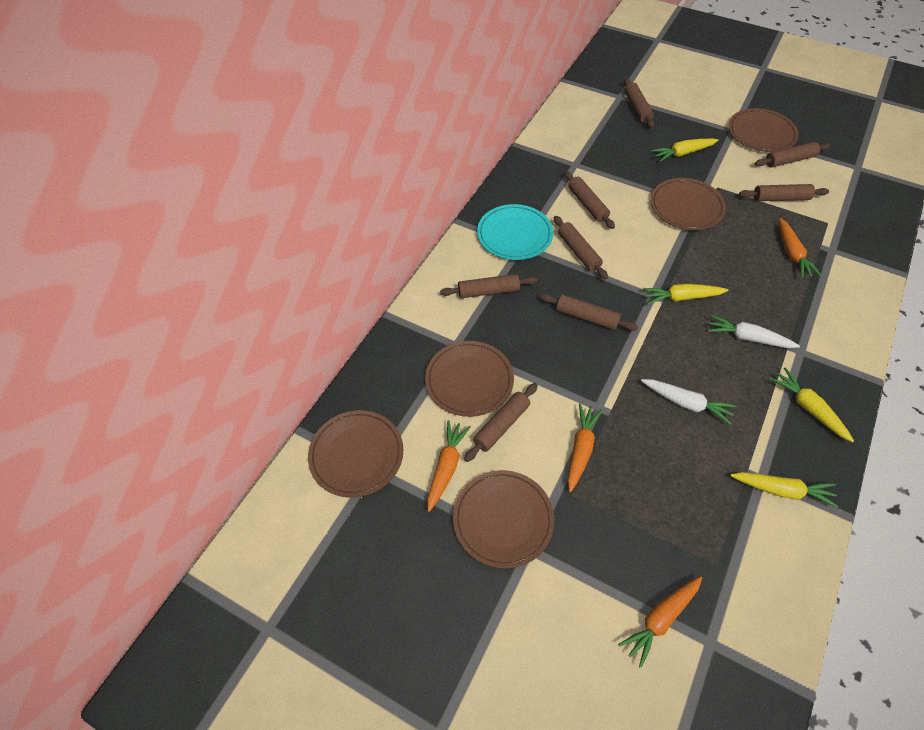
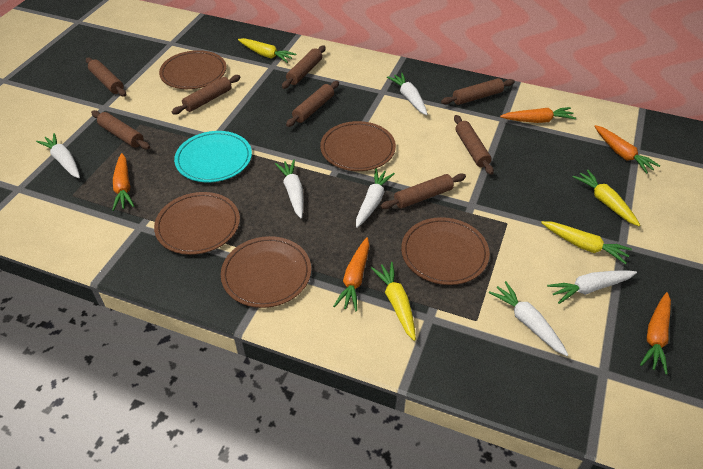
orange carrot: [427,420,471,512] [567,404,603,492] [618,576,702,668] [779,218,822,279] = 4 -> [112,153,135,211] [333,237,369,311] [500,107,576,123] [594,125,660,174] [640,292,671,375] = 5
white carrot: [641,379,736,425] [708,315,800,348] = 2 -> [36,133,80,178] [275,160,303,218] [356,169,395,228] [387,73,428,115] [489,281,568,356] [547,270,637,304] = 6

